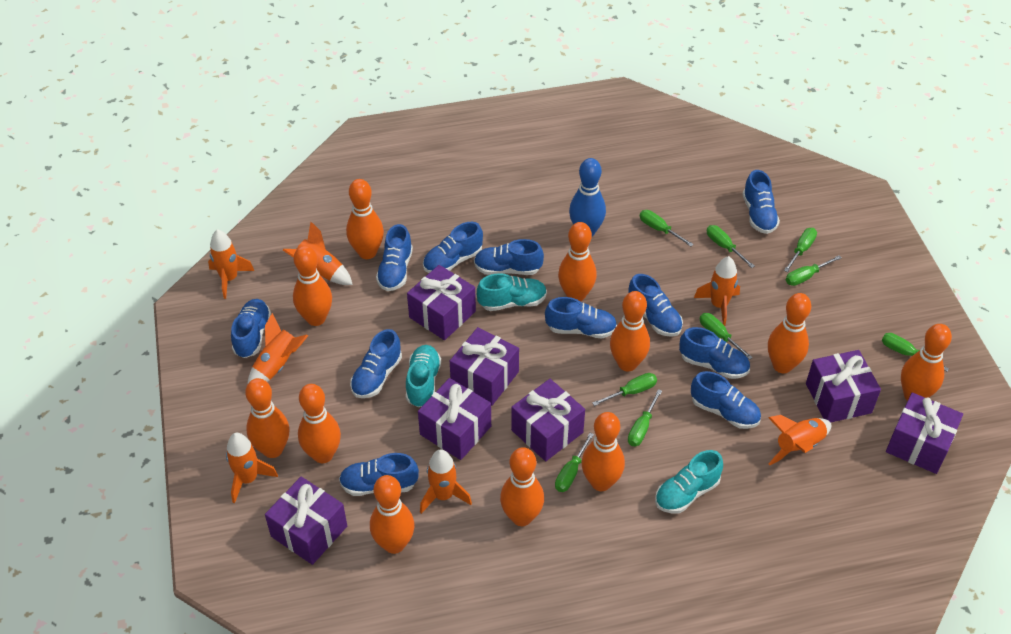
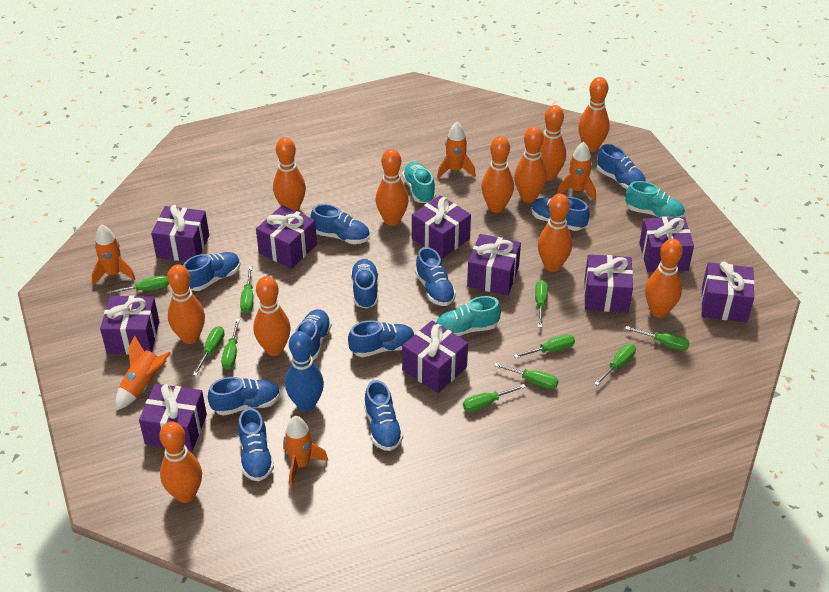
green screwdriver: [555,433,594,492] [592,373,657,406] [628,389,662,446] [640,210,694,246] [700,313,753,360] [707,225,755,268] [784,228,817,272] [786,255,842,286] [882,333,949,372] = 9 -> [106,275,169,294] [193,326,225,376] [221,319,240,369] [240,267,253,313] [463,384,526,412] [494,363,559,389] [514,334,575,358] [535,280,548,327] [594,344,636,386] [625,326,690,351] = 10
orange rocket: [208,229,254,299] [226,433,278,503] [248,313,308,383] [283,222,353,285] [420,449,472,514] [694,256,740,326] [768,415,831,465] = 7 -> [91,224,135,285] [115,335,171,410] [283,416,328,486] [437,122,476,178] [557,142,596,201] = 5
purple gift: [265,477,347,565] [407,265,476,340] [418,378,491,460] [450,327,519,406] [511,379,585,461] [806,350,881,422] [886,392,963,474] = 7 -> [100,295,159,354] [139,384,207,451] [151,205,209,261] [256,205,317,269] [402,320,468,393] [412,195,471,259] [467,234,521,296] [584,254,633,313] [639,217,694,272] [701,262,754,322] = 10

